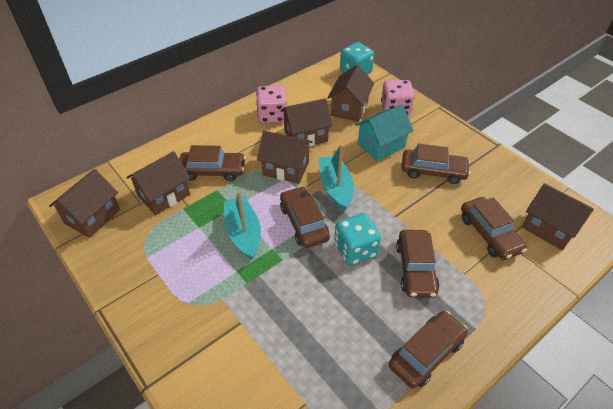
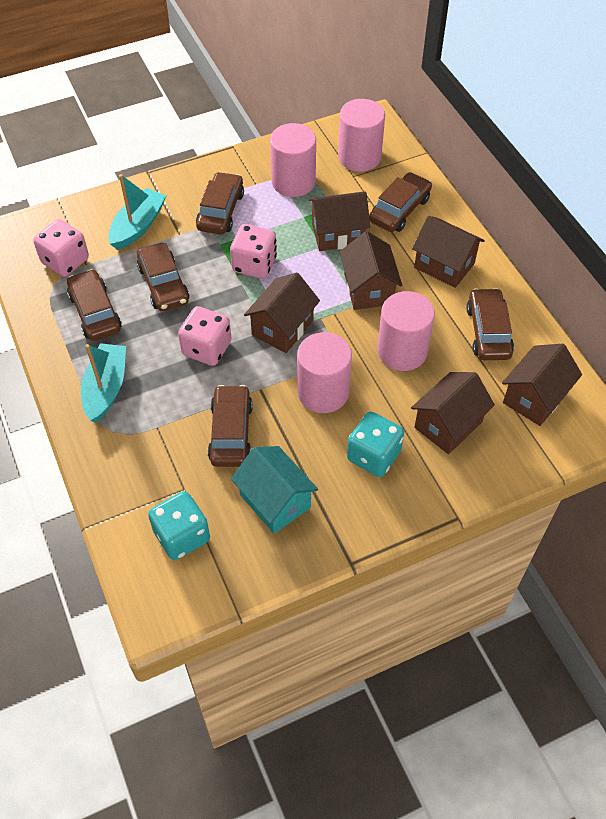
pink cylinder: none = 0 -> [270,123,316,197] [297,332,352,413] [338,99,385,172] [377,291,435,371] = 4
pink dice: [256,85,287,123] [381,80,415,116] = 2 -> [33,219,89,277] [178,306,231,366] [230,224,277,279] = 3

